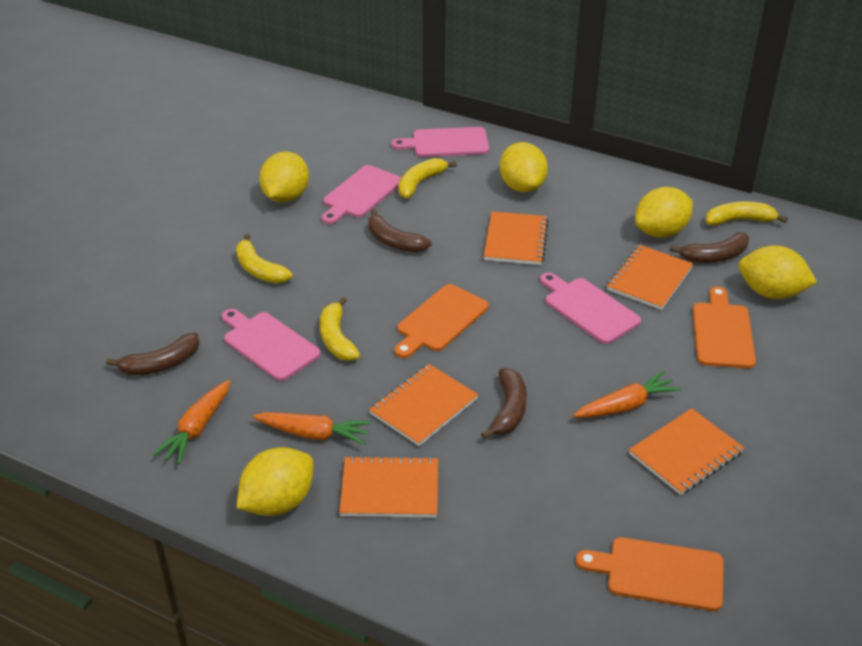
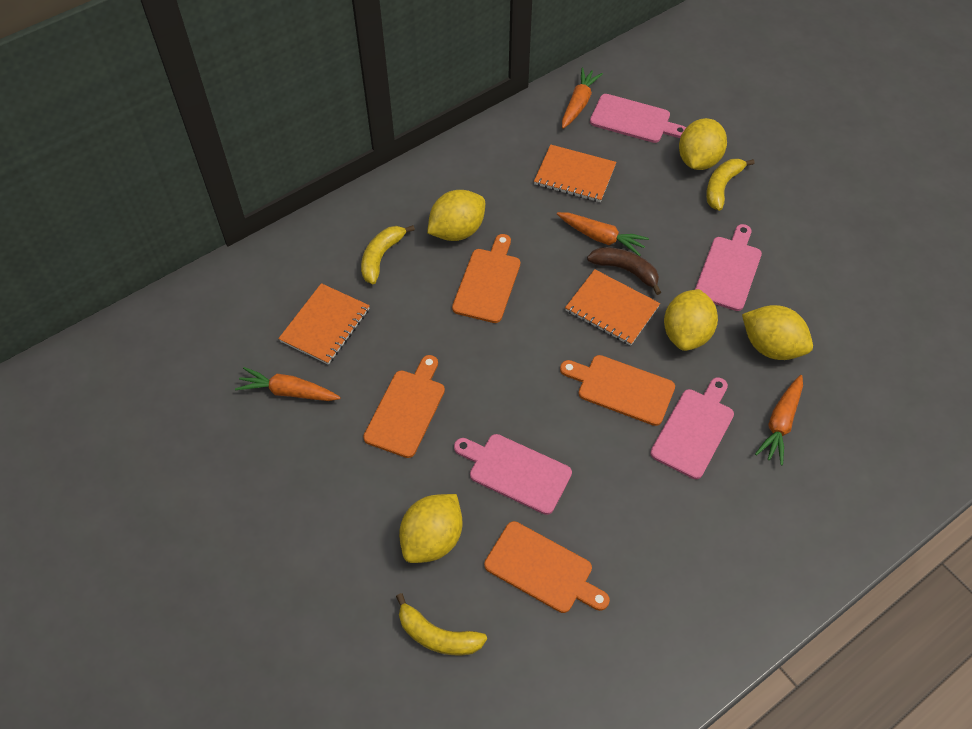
brown banana: [106,333,200,375] [368,209,431,252] [481,368,527,439] [670,232,749,263] = 4 -> [587,247,661,295] = 1
orange carrot: [152,380,230,464] [253,412,371,445] [573,371,681,418] = 3 -> [235,367,341,401] [557,212,649,256] [562,68,603,129] [755,375,803,465] = 4
orange cutting board: [395,284,489,358] [576,537,724,611] [693,287,756,368] = 3 -> [363,355,445,458] [452,234,520,323] [484,521,610,613] [560,355,675,426] = 4
orange notebook: [339,455,438,518] [369,364,478,446] [484,212,549,265] [607,245,693,310] [629,408,744,495] = 5 -> [278,283,370,365] [534,144,616,202] [565,269,660,346] = 3
yellow banana: [236,234,293,283] [320,297,360,361] [398,158,457,198] [705,201,788,226] = 4 -> [361,225,415,284] [396,593,487,655] [706,159,755,211] = 3

